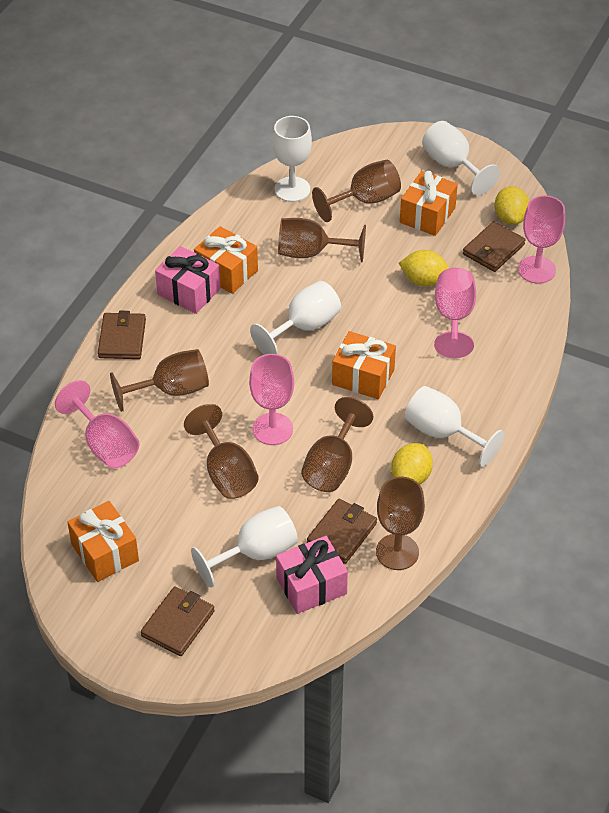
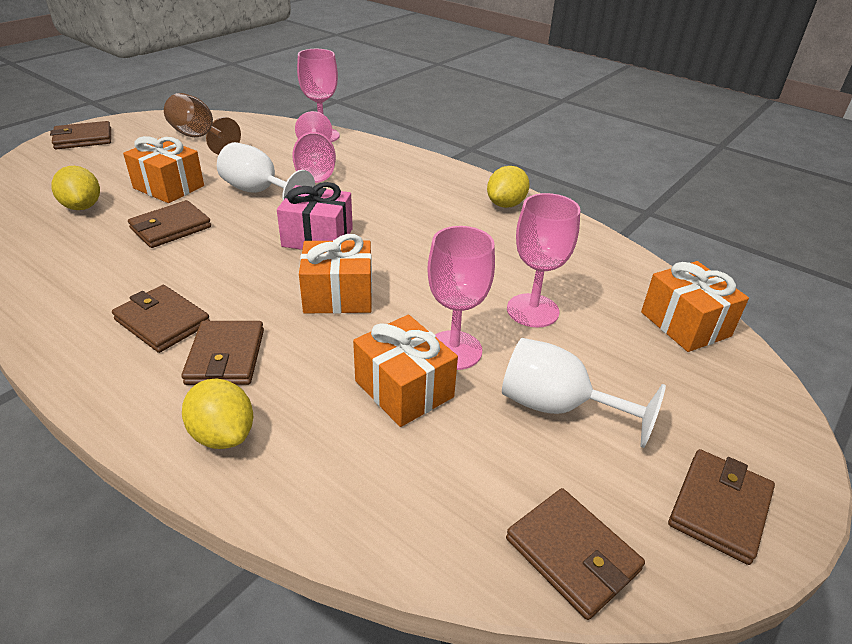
brown goblet: [110,349,209,412] [184,404,259,499] [278,218,366,262] [301,397,373,492] [312,160,401,222] [376,477,425,570] = 6 -> [164,93,241,155] = 1
brown wallet: [98,311,146,359] [141,586,215,656] [307,499,377,564] [463,221,526,272] = 4 -> [50,121,111,149] [112,285,210,353] [128,200,211,248] [181,321,264,385] [506,488,645,620] [668,449,775,565] = 6
pink gift: [155,246,220,314] [276,536,348,614] = 2 -> [277,182,353,250] = 1
white goblet: [191,506,298,588] [250,281,341,355] [272,116,312,202] [405,386,504,467] [422,121,500,196] = 5 -> [217,142,315,200] [502,338,666,448] = 2

